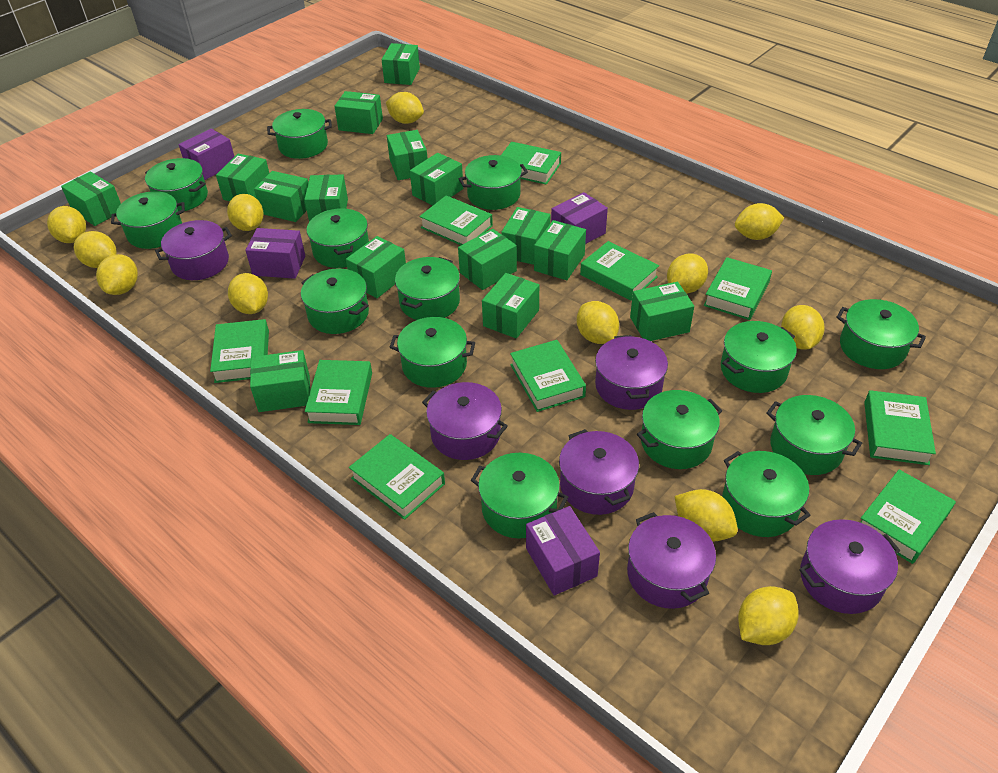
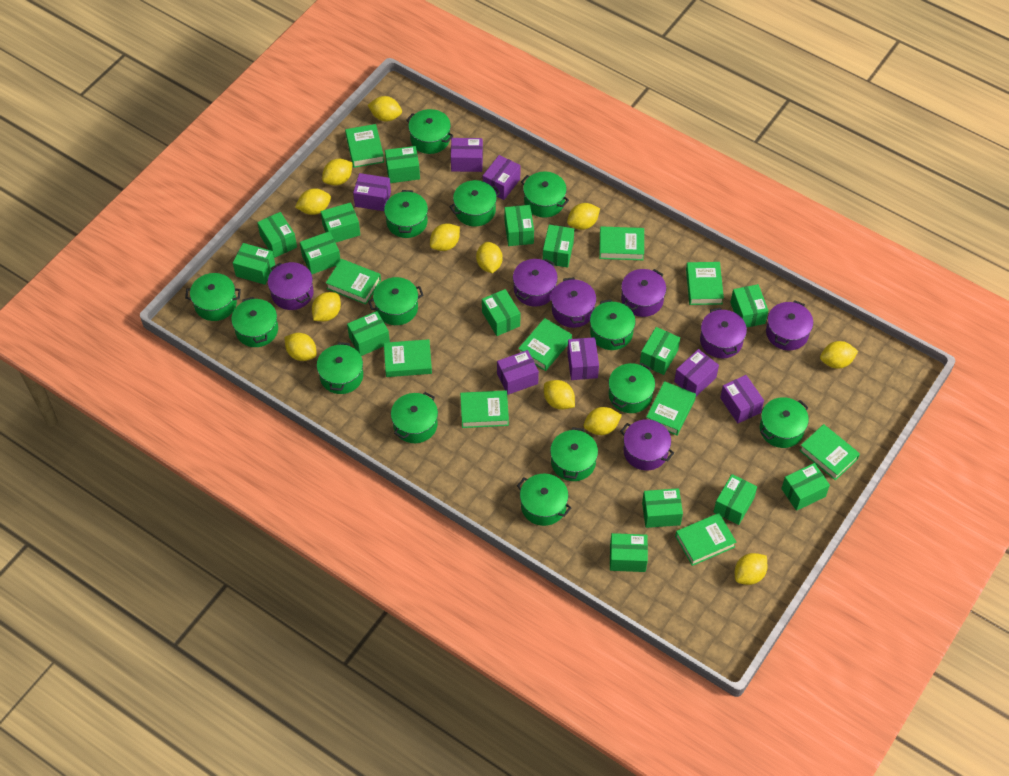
purple box: [179,129,235,180] [245,228,305,279] [526,506,600,595] [551,192,608,244] = 4 -> [353,173,391,211] [451,138,483,172] [483,155,520,200] [497,350,539,395] [567,337,599,380] [674,349,719,396] [720,375,764,423] = 7
purple pot: [155,220,232,280] [422,382,508,460] [559,429,639,515] [595,335,668,410] [627,512,716,609] [799,519,900,614] = 6 -> [268,262,314,310] [513,258,558,307] [551,277,596,328] [620,419,674,471] [621,269,666,317] [700,307,747,358] [766,300,813,350] = 7

